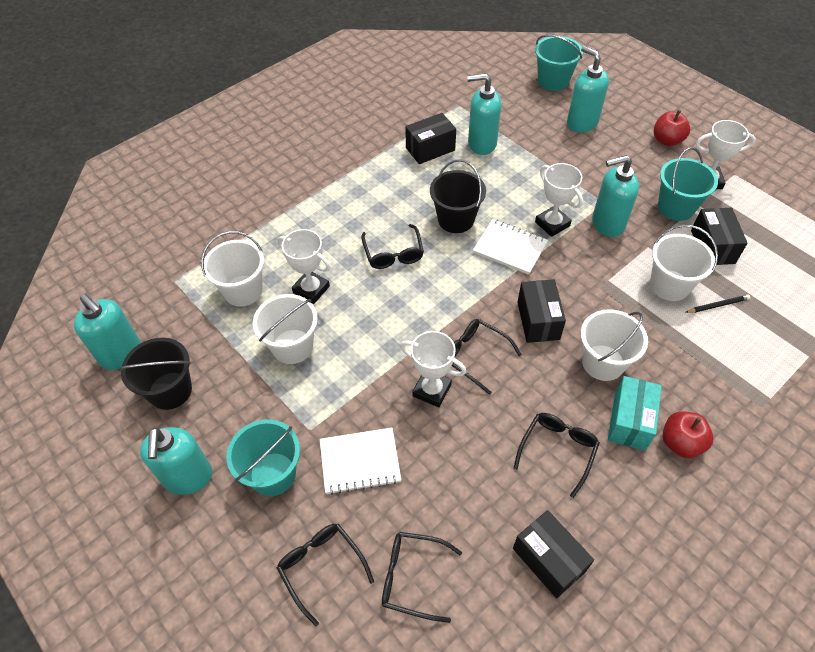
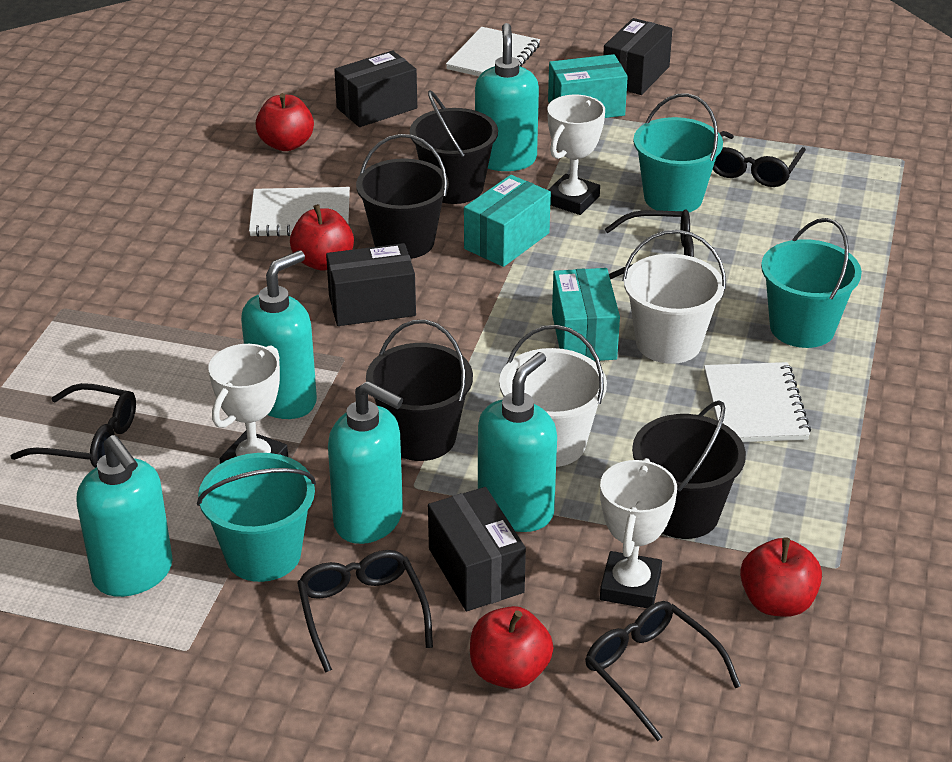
black bucket: [118,338,192,410] [430,159,486,233] = 2 -> [356,134,449,259] [366,320,473,461] [410,90,498,204] [632,400,746,539] = 4
black pencil: [685,295,751,313] = 1 -> none = 0
red apple: [654,110,690,146] [663,412,713,458] = 2 -> [255,93,314,151] [290,204,354,271] [470,606,553,689] [740,537,822,617] = 4
turquoise box: [608,376,662,451] = 1 -> [464,175,551,267] [548,54,628,118] [552,268,620,361] = 3
white bucket: [201,231,264,306] [253,294,318,364] [581,309,648,381] [650,225,718,301] = 4 -> [499,325,607,467] [622,230,726,364] = 2
white notebook: [320,427,401,495] [473,219,548,275] = 2 -> [249,187,350,237] [446,27,540,76] [704,362,811,442] = 3
white trophy: [278,229,331,304] [400,331,466,407] [535,163,583,237] [696,120,756,189] = 4 -> [208,344,288,464] [547,95,605,215] [600,458,677,608] = 3

